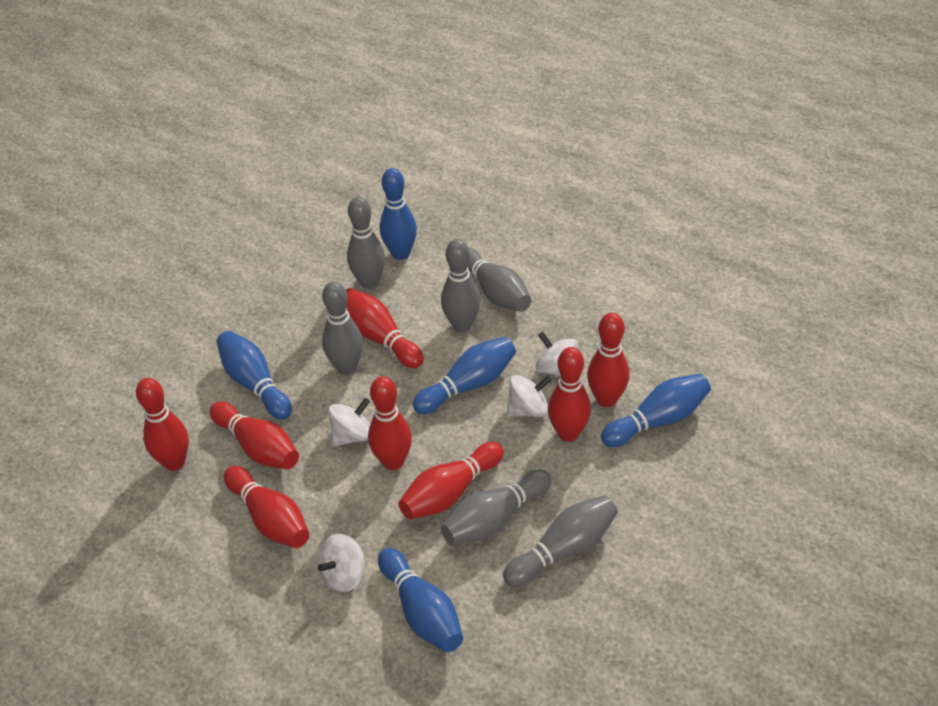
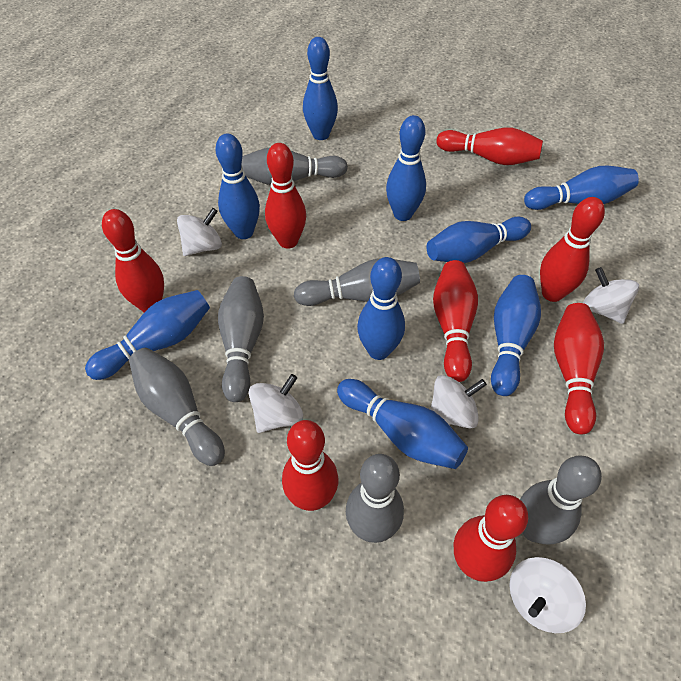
blue bowling pin: [217,331,292,420] [378,548,463,652] [380,168,417,260] [412,337,516,414] [601,373,711,447] = 5 -> [85,290,210,380] [215,133,260,239] [303,37,338,140] [337,379,468,469] [357,257,405,360] [386,115,426,221] [426,217,531,263] [491,275,541,396] [524,166,639,210] = 9
white spinning top: [318,534,365,592] [328,398,370,447] [507,375,552,417] [535,331,578,376] = 4 -> [177,208,222,256] [249,374,303,433] [430,375,487,428] [509,557,586,633] [583,267,639,324] = 5

